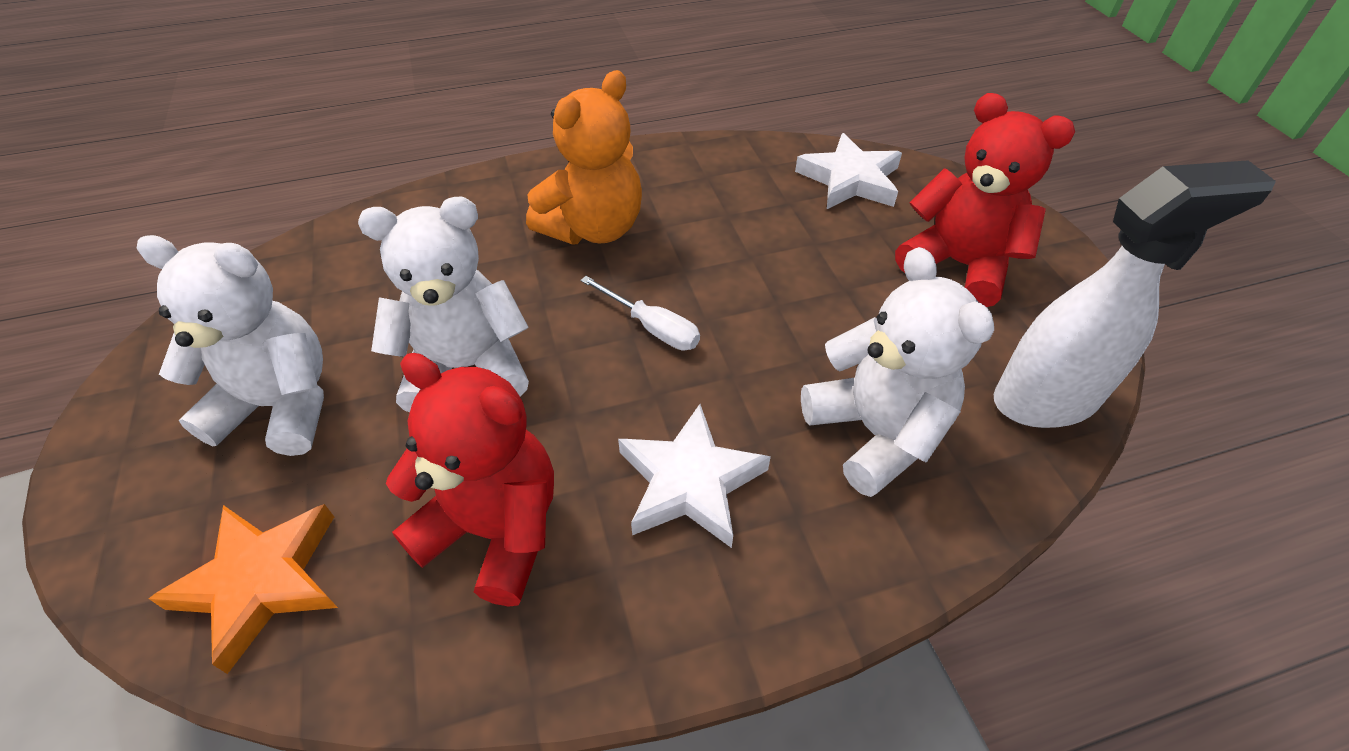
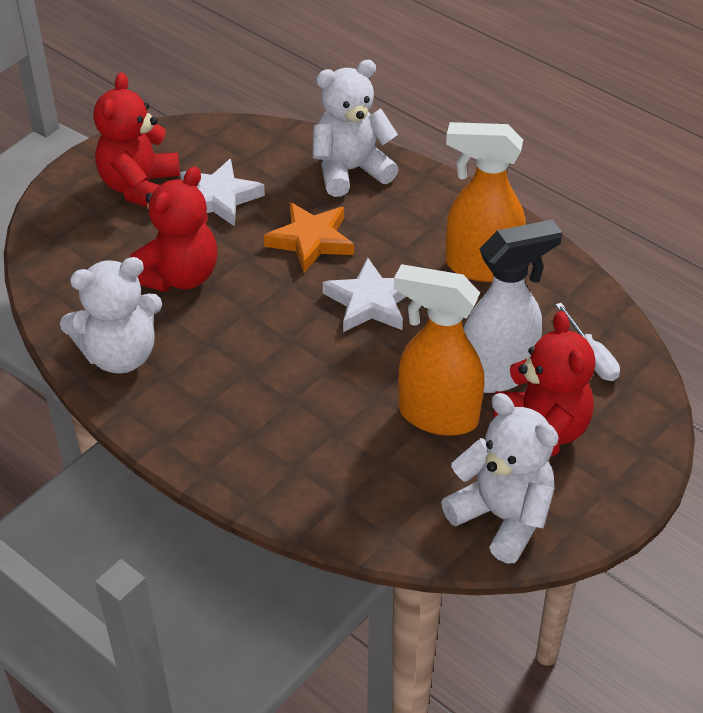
orange spray bottle: none = 0 -> [394,264,485,436] [446,122,526,282] = 2
orange teddy bear: [526,70,642,245] = 1 -> none = 0
red teddy bear: [386,353,554,607] [895,93,1075,307] = 2 -> [93,72,180,207] [130,167,217,292] [494,311,595,457] = 3

